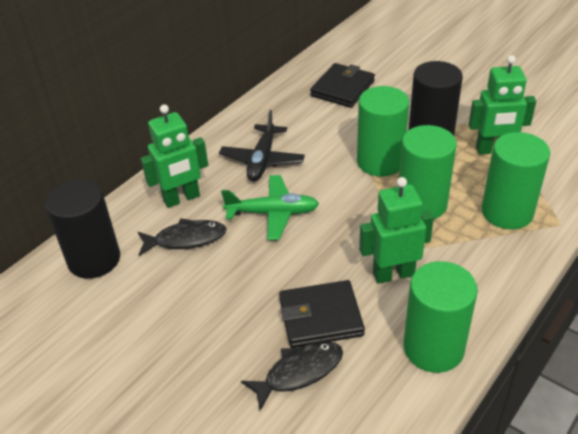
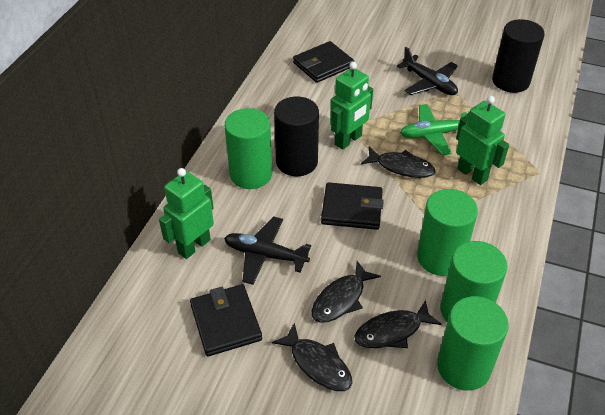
black fish: [138,218,227,256] [241,341,343,411] = 2 -> [272,322,352,391] [311,261,381,323] [354,300,442,348] [361,147,435,178] = 4
black plane: [219,110,305,182] = 1 -> [224,216,311,285] [396,47,458,95] = 2
black wallet: [279,280,365,348] [310,63,375,108] = 2 -> [190,284,262,357] [293,41,354,83] [321,182,384,230] = 3

